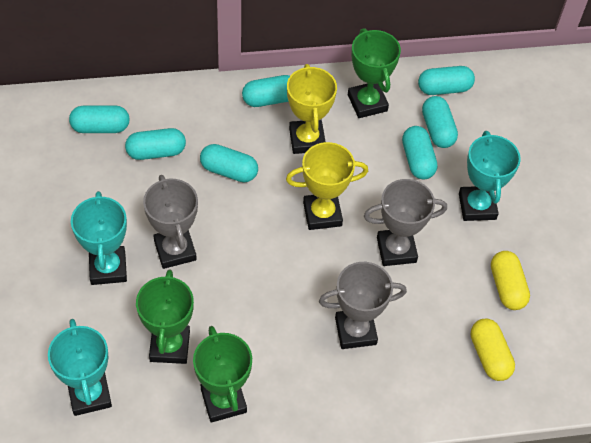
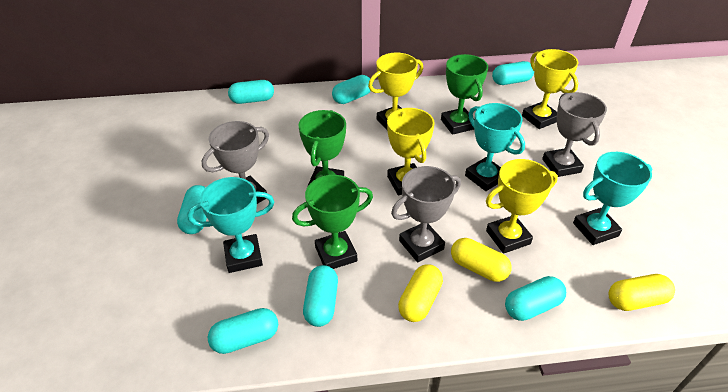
yellow capsule: [471,319,515,381] [491,251,530,310] = 2 -> [398,264,443,322] [451,238,512,282] [608,274,675,311] = 3
yellow trophy: [286,142,368,230] [287,64,337,154] = 2 -> [368,53,423,129] [387,108,435,195] [486,159,558,254] [522,49,578,129] = 4

